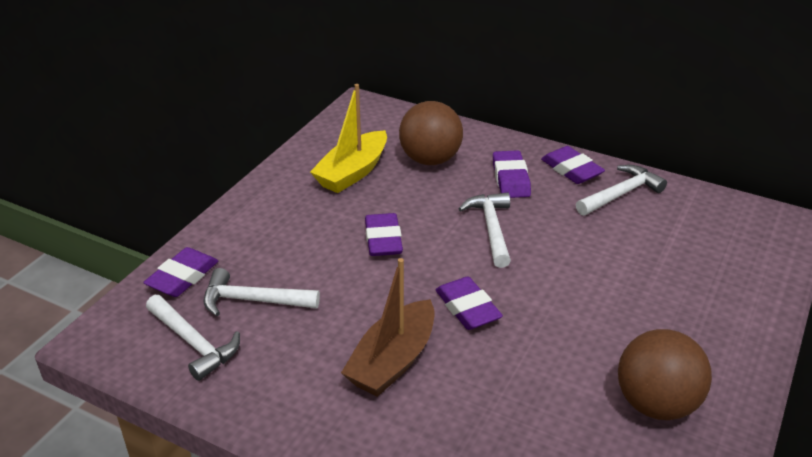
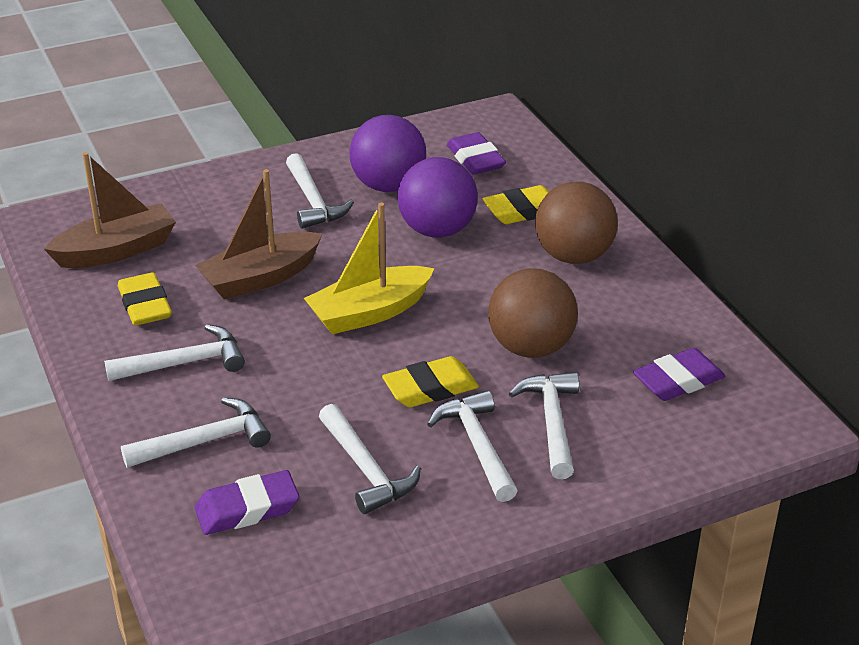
brown boat: [341,258,435,397] = 1 -> [44,152,176,268] [195,169,323,299] = 2
purple ball: none = 0 -> [349,115,426,192] [398,157,478,237] = 2
purple eraser: [143,247,218,297] [365,213,403,256] [435,276,503,330] [493,150,531,198] [541,146,605,184] = 5 -> [195,470,299,535] [447,132,506,175] [633,348,725,401] = 3
white hammer: [146,295,240,381] [204,268,320,316] [458,192,511,268] [576,165,667,216] = 4 -> [104,324,245,381] [121,398,271,468] [286,153,354,229] [319,404,421,514] [427,390,518,502] [509,372,579,479] = 6
yellow eraser: none = 0 -> [118,272,172,326] [382,356,479,407] [482,185,549,224] = 3

